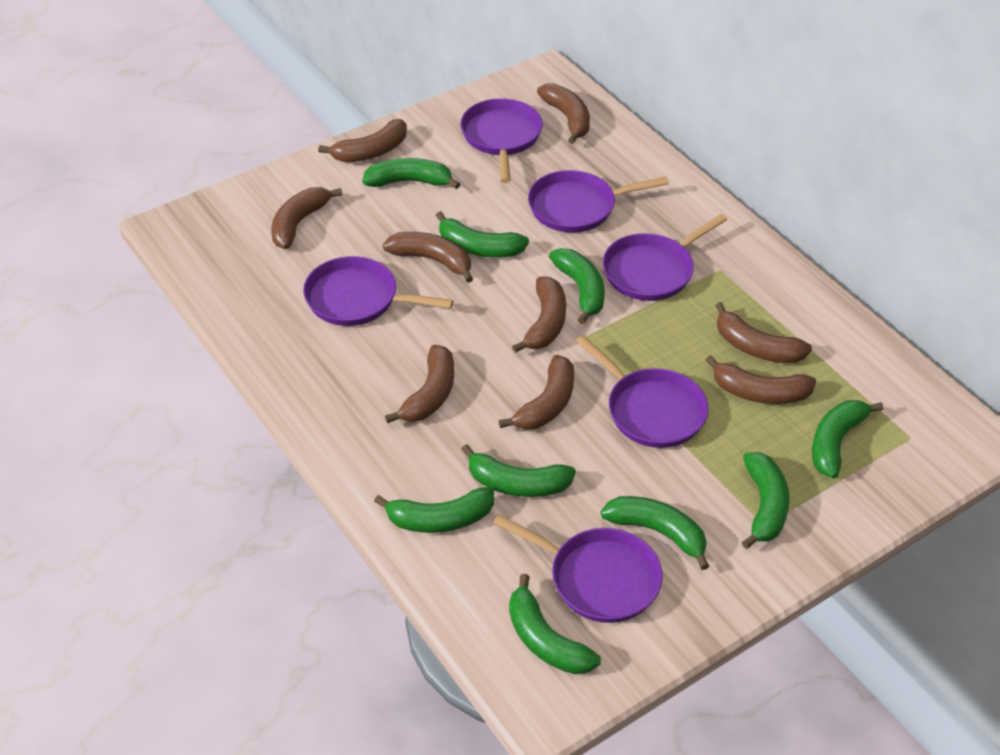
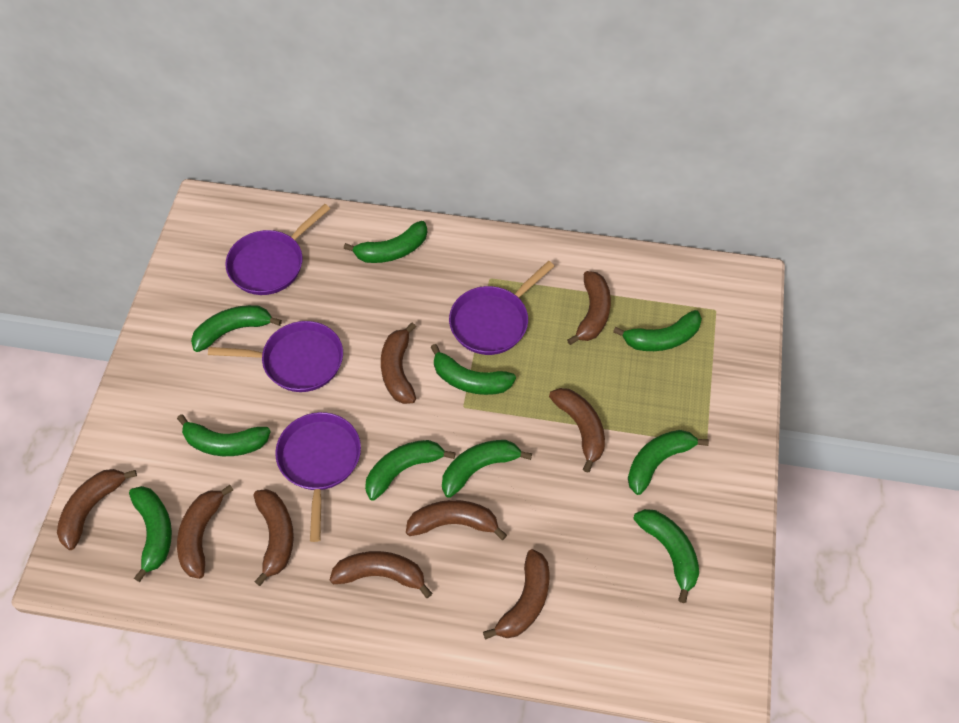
green banana: [362,158,460,189] [374,487,494,533] [436,211,529,258] [461,444,576,497] [509,574,601,674] [549,248,605,324] [601,496,709,570] [742,452,789,549] [812,400,883,478] = 9 -> [129,486,172,582] [177,414,271,456] [191,305,282,352] [344,221,427,263] [365,440,456,501] [431,344,516,395] [442,440,532,498] [613,310,702,351] [628,430,709,495] [633,509,699,603] = 10
purple pan: [303,256,453,326] [460,98,543,183] [493,515,662,623] [528,170,669,233] [576,335,708,448] [603,214,727,301] = 6 -> [208,321,343,392] [225,204,330,295] [275,412,361,542] [449,261,554,355] = 4

